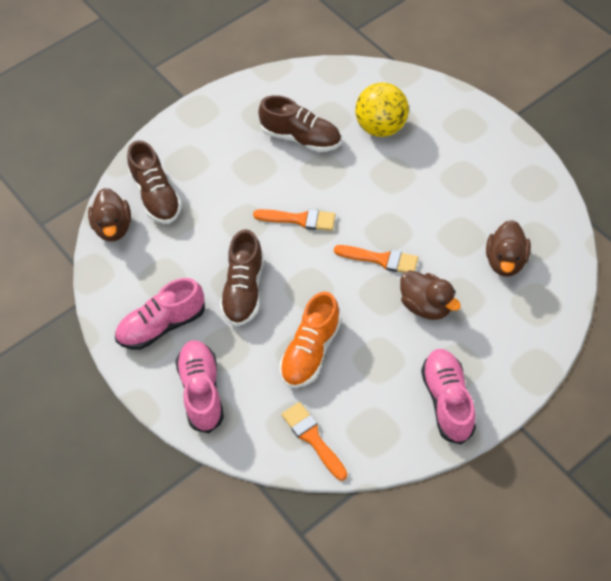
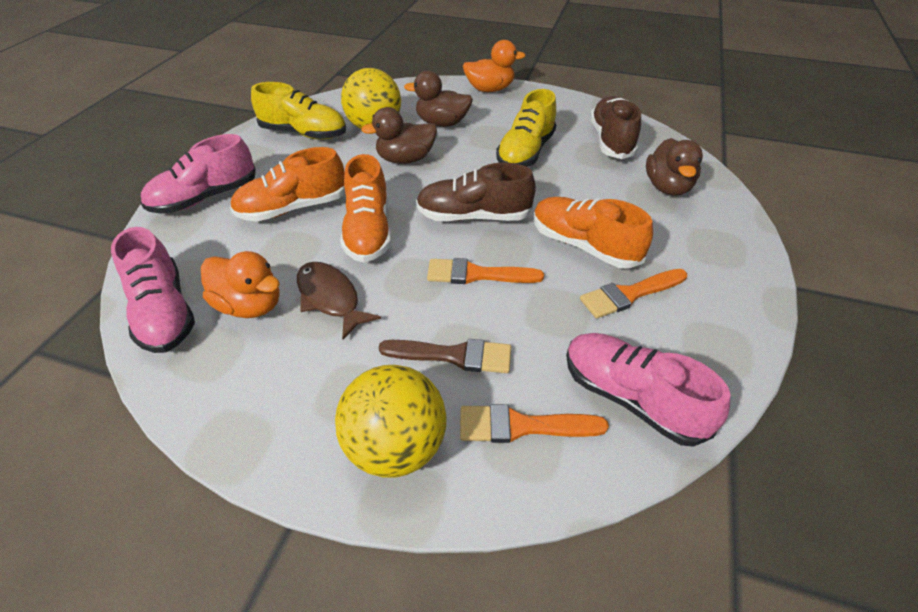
brown brush: none = 0 -> [378,339,511,373] = 1
brown fish: none = 0 -> [297,262,381,340] = 1
brown shoe: [127,140,182,224] [220,229,264,327] [258,95,341,152] = 3 -> [416,163,536,221] [590,96,641,159] = 2
orange duck: none = 0 -> [201,251,280,318] [463,40,526,92] = 2
orange shoe: [280,292,341,388] = 1 -> [230,147,345,221] [340,154,392,262] [533,197,653,269] = 3
yellow ball: [355,83,409,137] = 1 -> [335,365,447,478] [341,68,401,129] = 2
yellow shoe: none = 0 -> [251,82,346,140] [496,89,556,167] = 2

